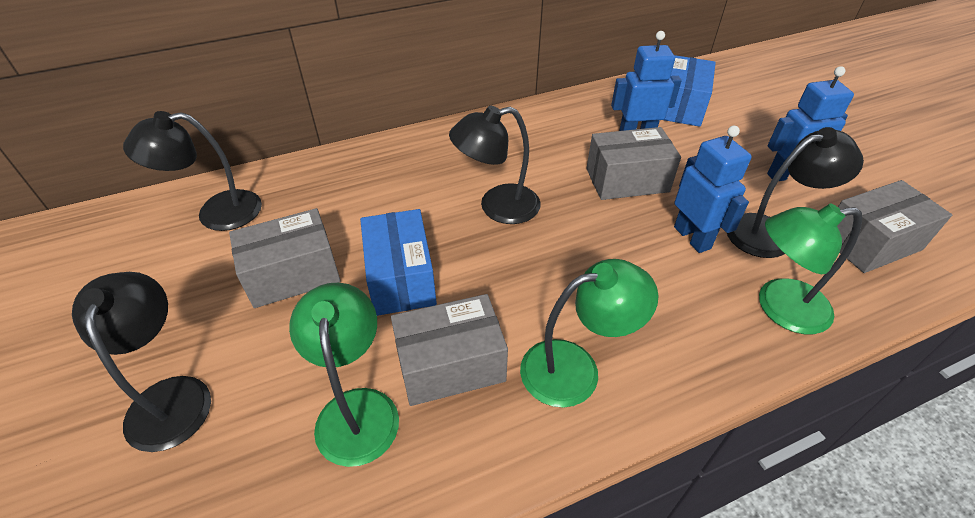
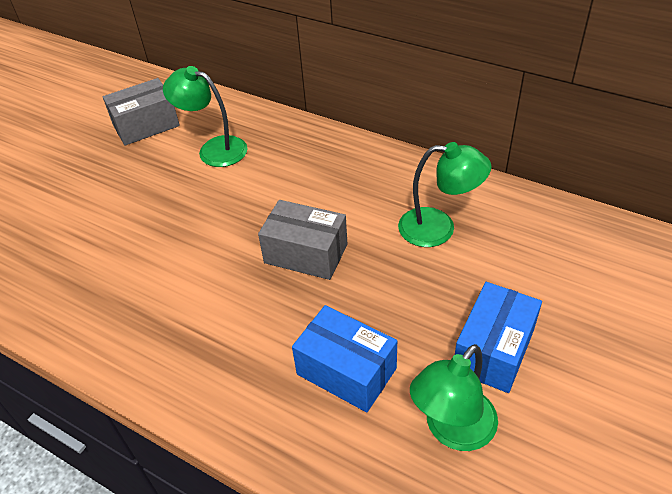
black lamp: [72,272,211,452] [123,111,262,231] [449,105,541,224] [727,127,864,258] = 4 -> none = 0
blue robot: [611,31,681,131] [674,126,752,253] [767,66,854,181] = 3 -> none = 0
grey box: [229,208,341,308] [391,294,508,406] [586,127,681,200] [837,180,952,273] = 4 -> [103,78,180,146] [258,200,347,280] = 2

